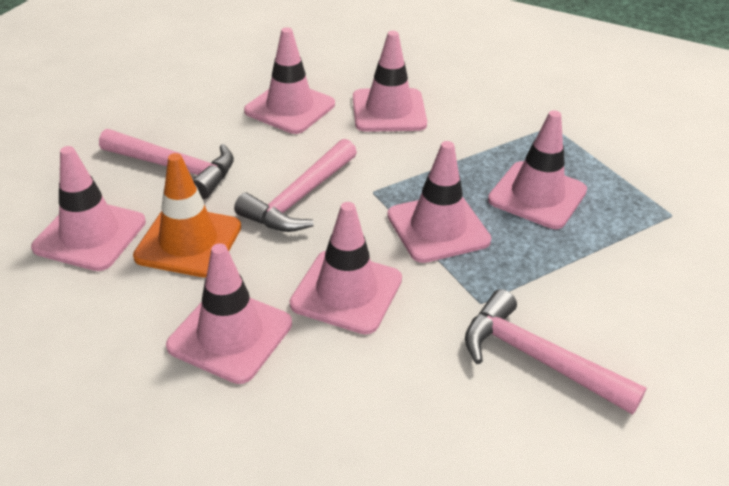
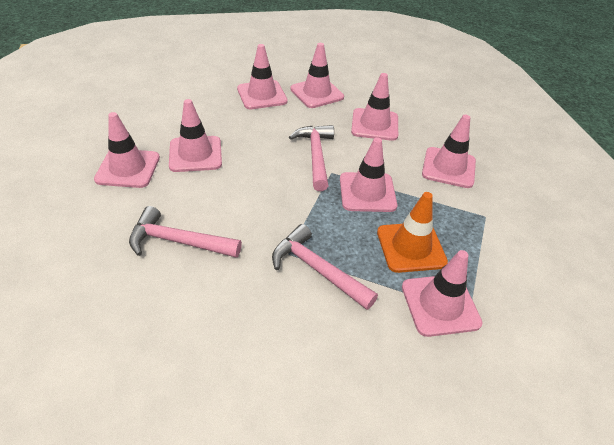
pink traffic cone: [31,146,146,271] [166,243,292,384] [244,27,335,134] [290,202,402,334] [353,31,427,132] [387,141,491,263] [488,110,587,229] = 7 -> [94,112,160,188] [169,99,222,172] [237,44,288,109] [290,43,344,108] [340,138,397,212] [351,73,398,141] [402,250,483,337] [422,115,476,188] = 8

